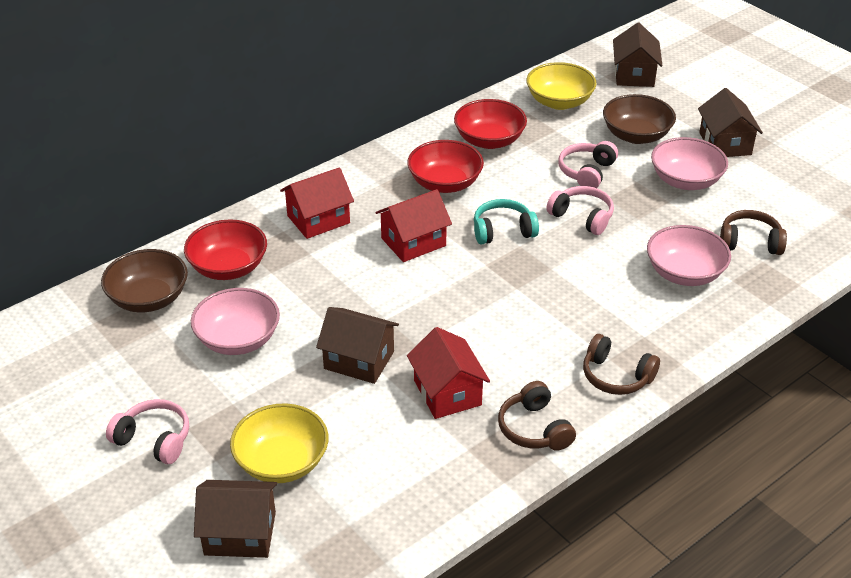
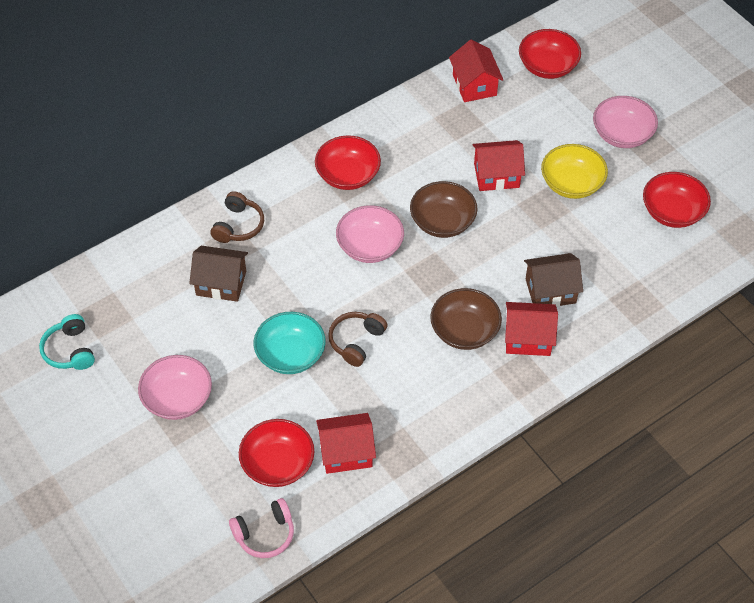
brown headphones: [498,381,576,451] [583,334,660,395] [720,210,787,255] = 3 -> [211,191,264,243] [328,312,387,367] = 2
brown house: [194,480,277,558] [316,307,399,384] [613,22,663,87] [698,88,763,157] = 4 -> [189,246,248,302] [524,253,583,307] = 2
pink headphones: [106,399,189,464] [546,186,614,235] [558,141,618,188] = 3 -> [229,498,294,558] = 1
red bowl: [184,220,267,280] [407,140,484,193] [454,99,527,149] = 3 -> [239,419,314,487] [315,136,381,190] [519,29,581,79] [643,172,711,228] = 4
red house: [280,167,354,239] [375,189,452,262] [407,327,490,419] = 3 -> [316,413,376,474] [449,40,503,102] [472,140,525,191] [505,302,558,356] = 4
turquoise bowl: none = 0 -> [254,312,326,374] = 1
yellow bowl: [230,403,329,483] [526,62,596,110] = 2 -> [541,144,608,199] = 1

